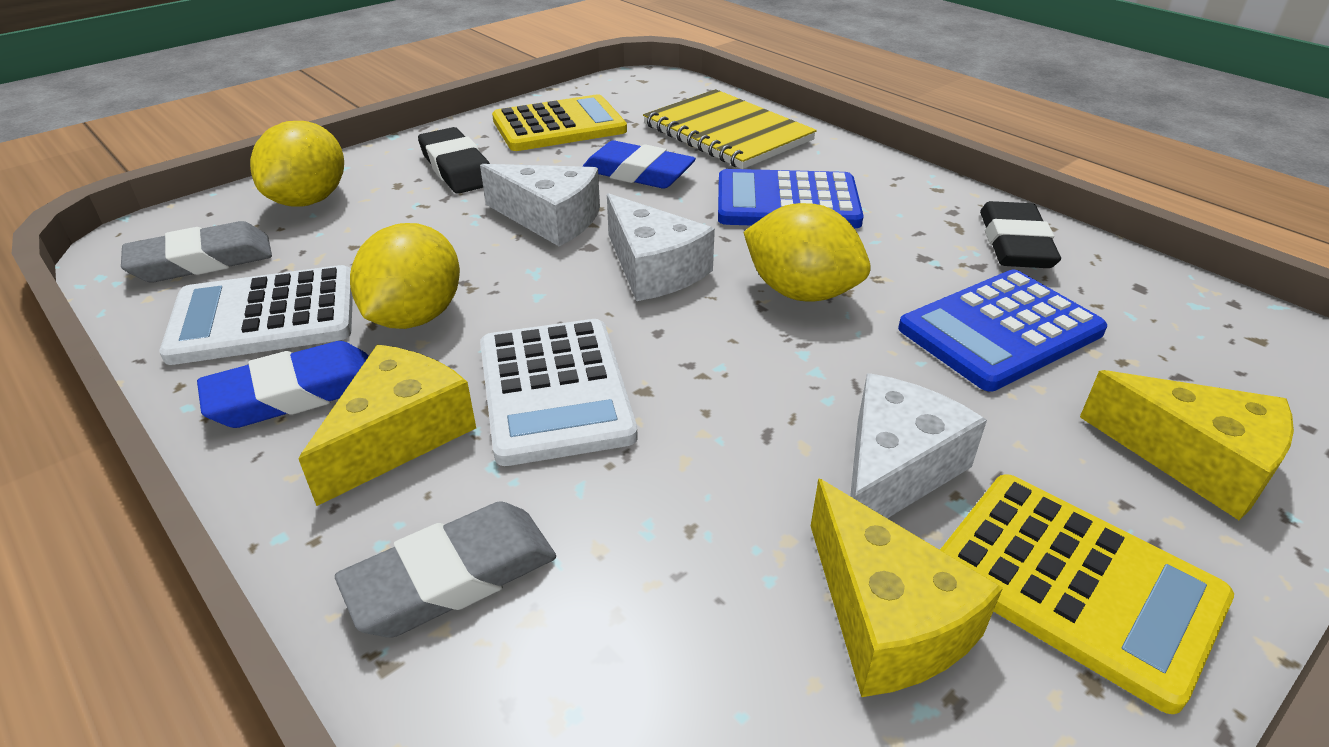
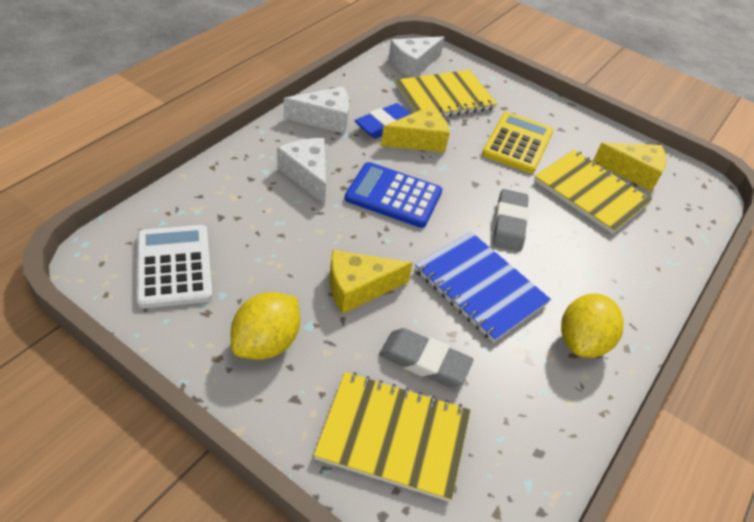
black eraser: [418,127,490,194] [980,201,1061,268] = 2 -> none = 0
blue calculator: [718,169,864,228] [898,270,1107,391] = 2 -> [345,162,442,228] = 1
blue eraser: [197,341,369,428] [582,140,696,189] = 2 -> [355,103,411,139] = 1
blue notebook: none = 0 -> [415,232,551,343] = 1
white calculator: [159,265,353,365] [480,319,638,466] = 2 -> [136,225,213,309] = 1
yellow calculator: [492,94,627,151] [940,474,1234,714] = 2 -> [482,112,553,173] = 1
yellow lemon: [250,121,344,206] [350,223,460,329] [744,203,871,302] = 3 -> [231,292,300,360] [561,294,624,358] = 2
yellow notebook: [643,89,817,169] = 1 -> [314,372,471,502] [395,70,497,116] [534,150,652,234] = 3

